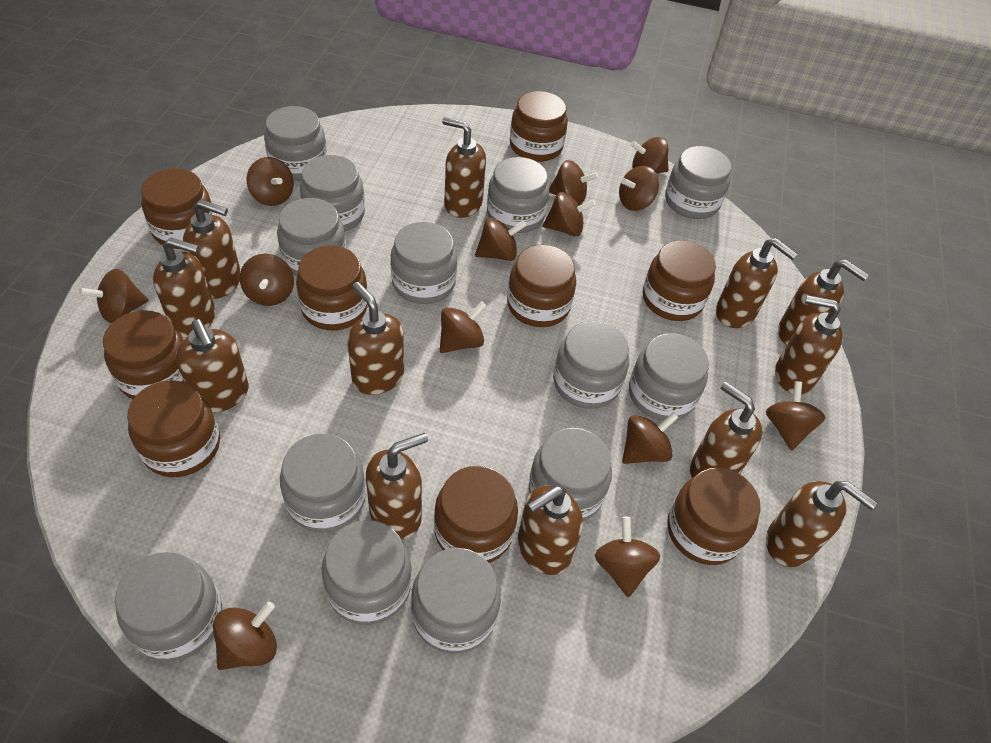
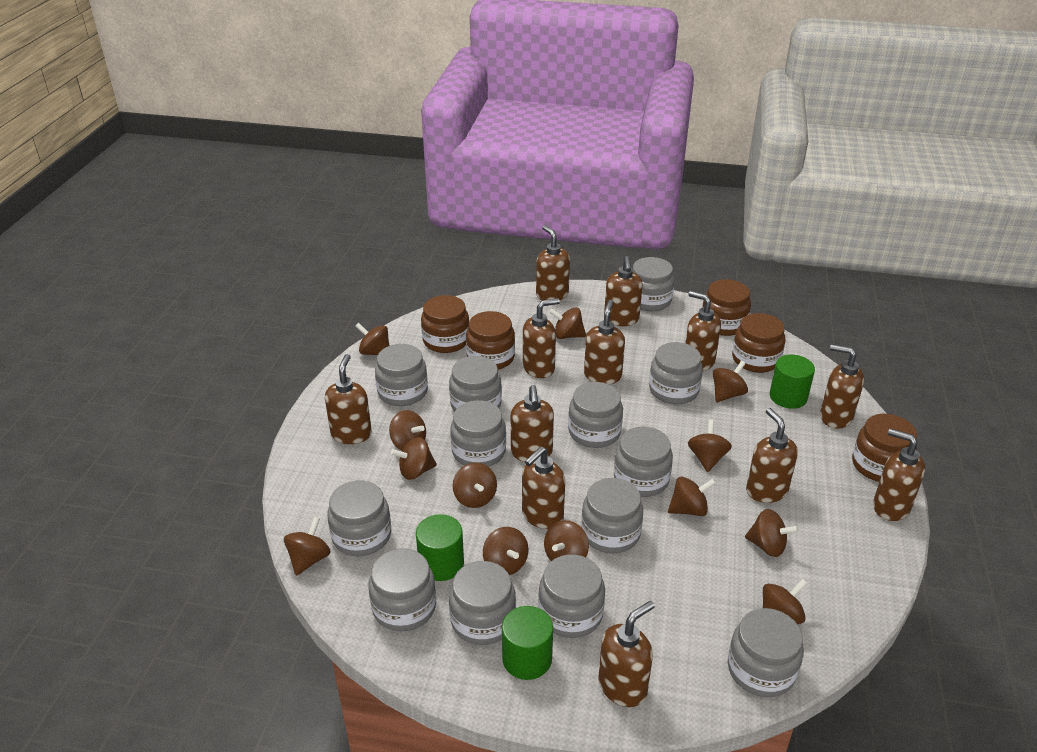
brown jar: [103,310,184,399] [127,380,220,477] [141,168,215,249] [296,245,368,330] [434,466,518,563] [507,245,576,327] [510,91,568,162] [643,240,716,321] [667,468,761,565] = 9 -> [421,295,469,353] [466,311,515,370] [702,279,751,336] [732,313,785,373] [852,414,917,482] = 5
green cylinder: none = 0 -> [416,514,464,581] [502,606,553,680] [770,355,815,409] = 3

